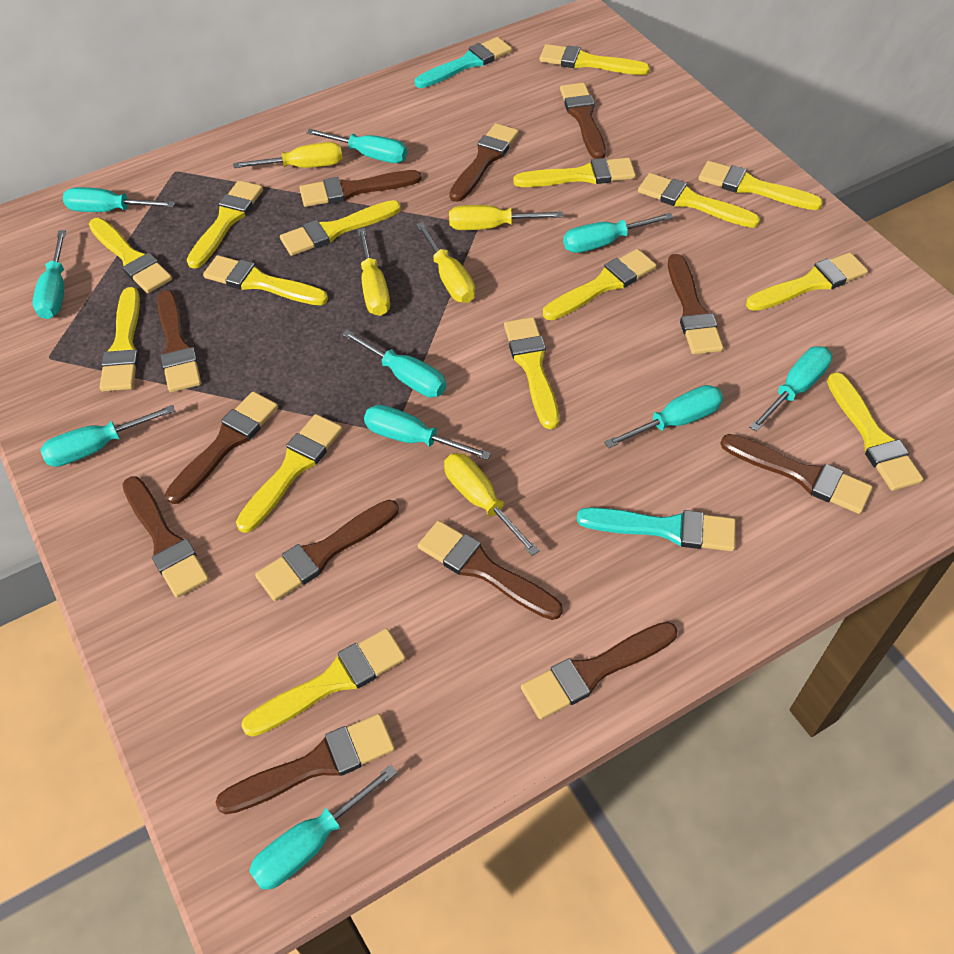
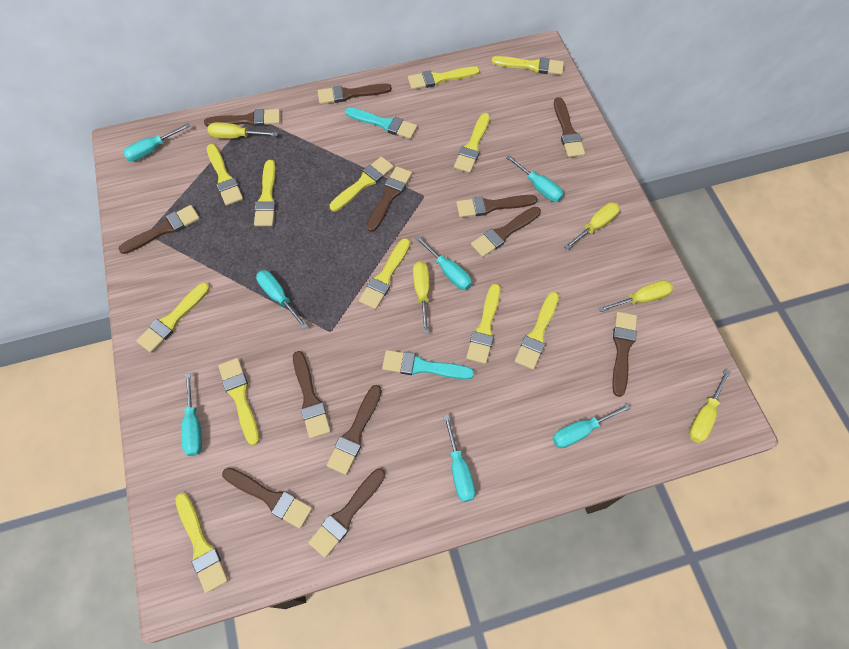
turquoise screwdriver: [33,230,66,319] [40,405,175,467] [63,187,175,212] [249,765,397,890] [307,129,407,163] [342,330,446,397] [364,405,491,460] [563,213,673,253] [604,385,723,448] [750,346,832,432] = 10 -> [123,123,190,161] [181,373,202,456] [256,270,308,329] [415,235,472,290] [443,414,475,502] [506,155,564,202] [553,404,631,448] = 7
yellow brush: [89,218,172,293] [100,287,140,391] [187,180,263,269] [203,255,328,305] [236,414,343,533] [241,628,406,737] [280,200,401,256] [504,317,559,429] [513,158,636,187] [539,44,650,75] [543,249,656,320] [638,173,760,228] [698,161,823,210] [746,252,868,311] [827,372,923,491] = 15 -> [136,282,210,353] [175,493,228,593] [207,144,243,206] [218,358,260,445] [254,160,276,226] [330,156,394,211] [359,238,410,309] [408,66,480,90] [454,113,490,173] [466,284,501,364] [491,56,564,75] [515,292,559,370] = 12

